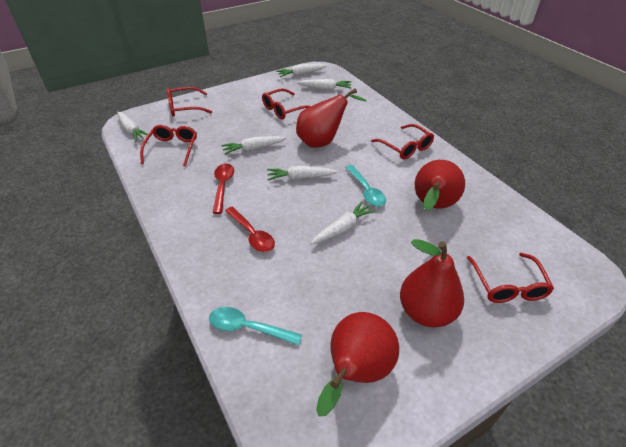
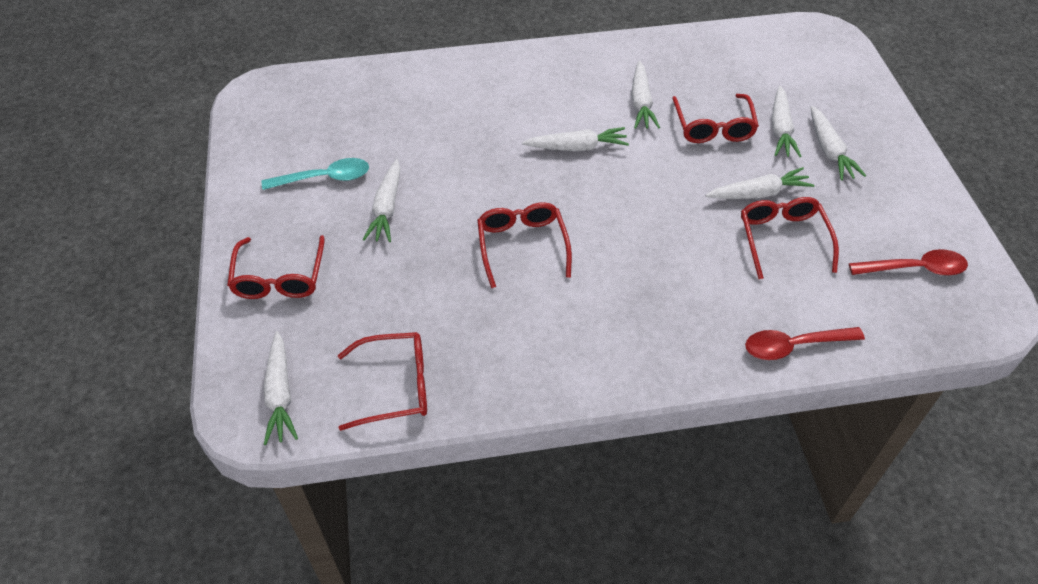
red pear: [296,88,367,148] [316,312,399,417] [400,239,464,327] [415,160,465,211] = 4 -> none = 0
turquoise spoon: [209,307,302,345] [345,165,386,207] = 2 -> [262,158,369,190] = 1
white carrot: [117,112,148,142] [221,136,287,155] [267,166,338,180] [276,64,327,77] [297,79,351,90] [311,201,376,244] = 6 -> [263,331,298,445] [363,159,401,242] [522,127,629,151] [631,61,660,129] [705,167,814,199] [772,86,802,157] [810,106,866,180] = 7

